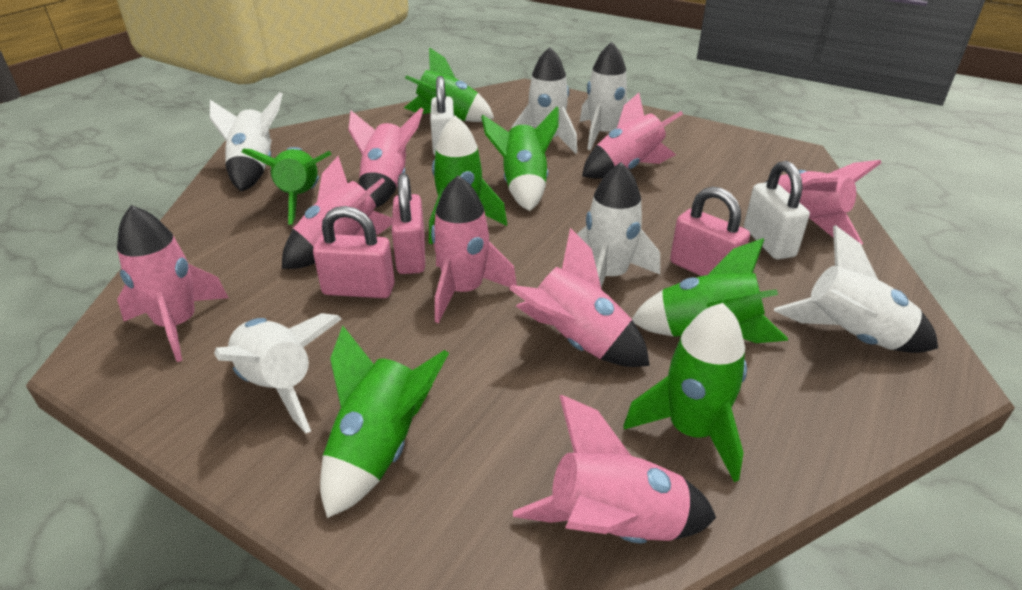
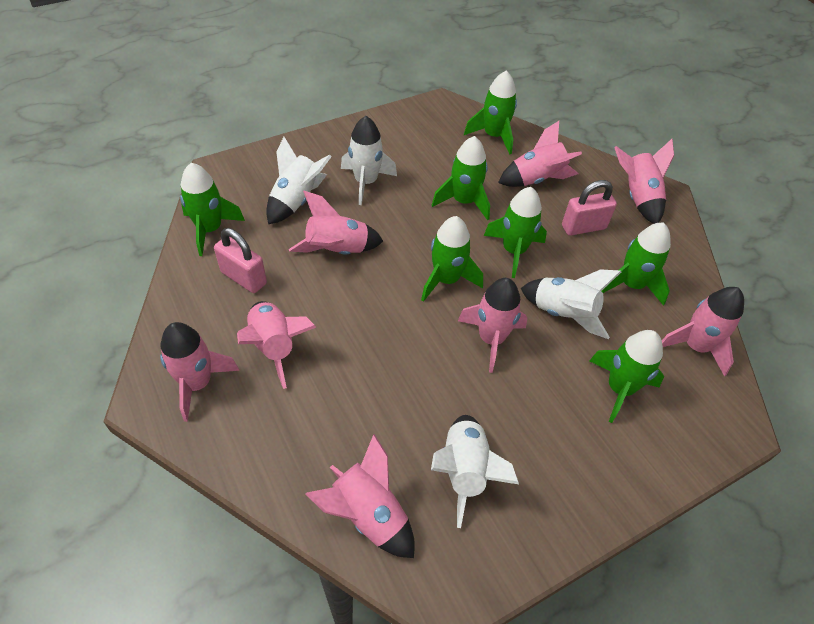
pink padlock: [313,206,395,298] [392,173,425,274] [670,186,750,276] = 3 -> [214,228,267,293] [562,180,617,236] = 2
white padlock: [430,76,454,155] [744,161,810,259] = 2 -> none = 0
white rocket: [210,92,283,191] [214,313,342,433] [511,47,577,154] [577,162,660,287] [580,42,629,150] [774,225,938,353] = 6 -> [266,137,332,224] [341,116,397,205] [431,415,519,528] [521,269,621,339] = 4

